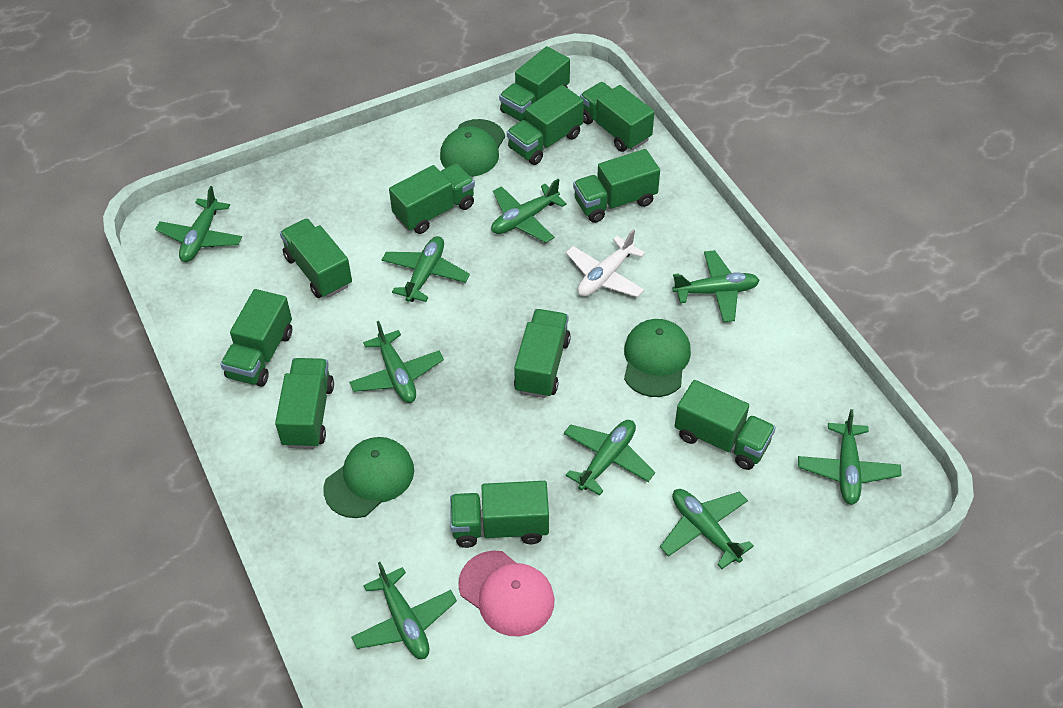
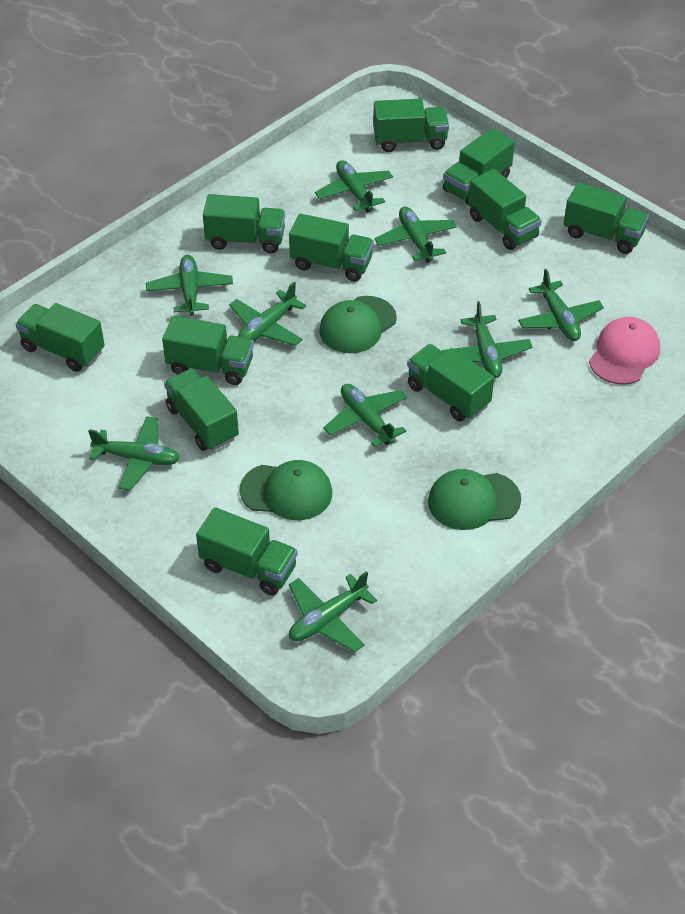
white plane: [566,229,645,297] = 1 -> none = 0

